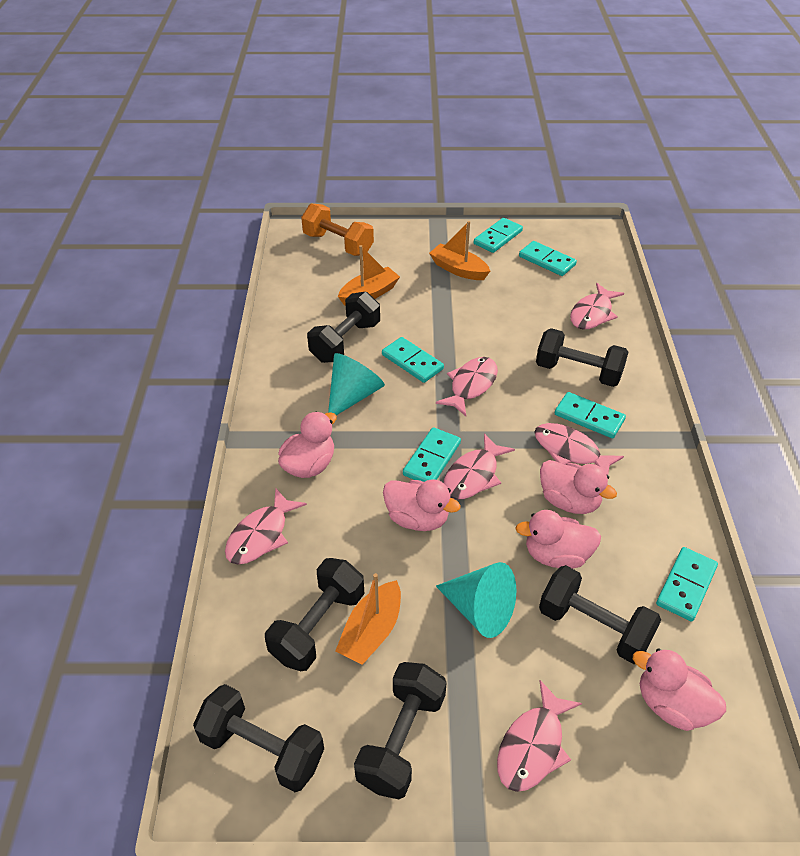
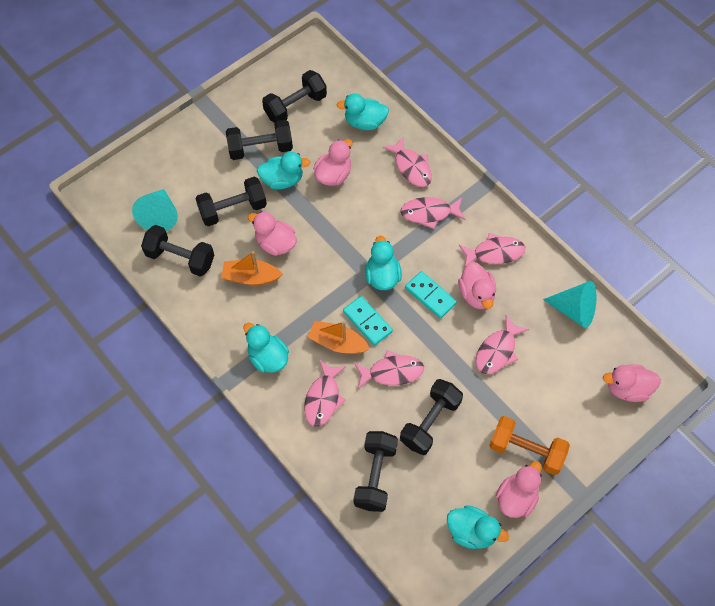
orange boat: [335,573,401,665] [338,245,400,306] [429,221,490,280] = 3 -> [221,251,283,285] [308,321,370,354] = 2
turquoise domino: [382,337,444,383] [403,427,461,482] [474,218,523,253] [519,241,577,276] [555,392,626,438] [656,547,718,622] = 6 -> [343,296,393,346] [405,271,457,318] = 2
turquoise duck: none = 0 -> [244,323,289,373] [257,152,310,190] [336,93,389,130] [365,236,402,290] [447,505,509,549] = 5

